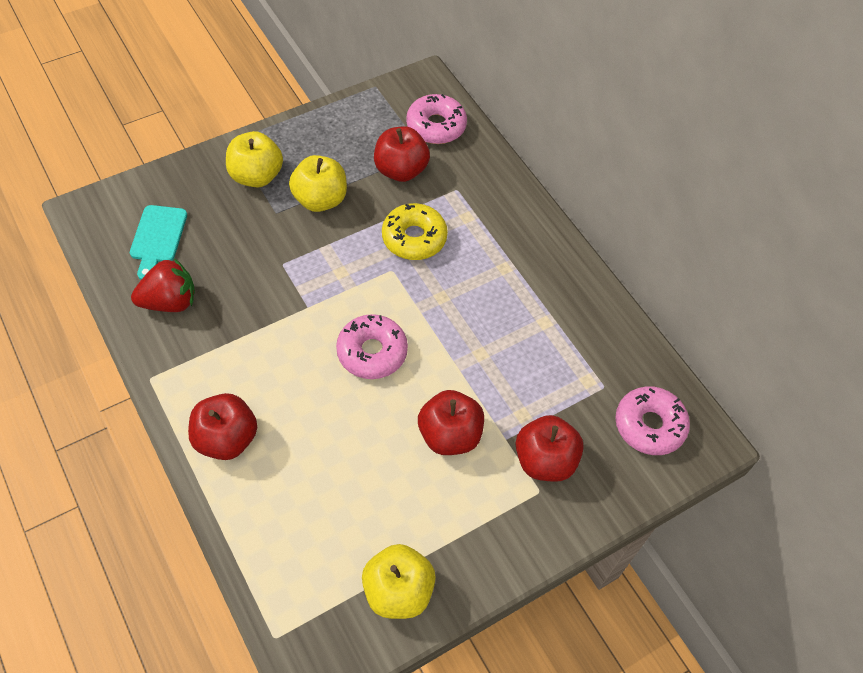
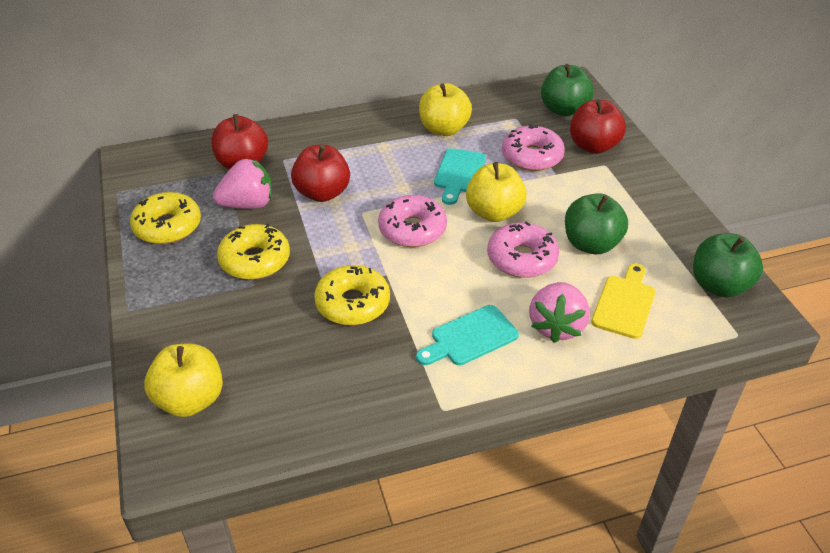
green apple: none = 0 -> [541,64,593,116] [565,193,628,254] [693,234,763,298] = 3
pink strawberry: none = 0 -> [213,159,272,209] [529,282,590,343] = 2
red apple: [188,393,257,460] [374,126,430,182] [418,390,484,455] [516,415,584,482] = 4 -> [211,114,268,169] [291,145,350,202] [570,99,626,154] = 3
red strawberry: [131,258,195,312] = 1 -> none = 0
turquoise cutting board: [130,205,187,280] = 1 -> [416,305,519,365] [434,148,486,205] = 2
yellow cutting board: none = 0 -> [591,263,655,339] = 1
yellow donut: [382,203,448,260] = 1 -> [130,192,201,244] [217,224,290,280] [314,265,390,325] = 3

